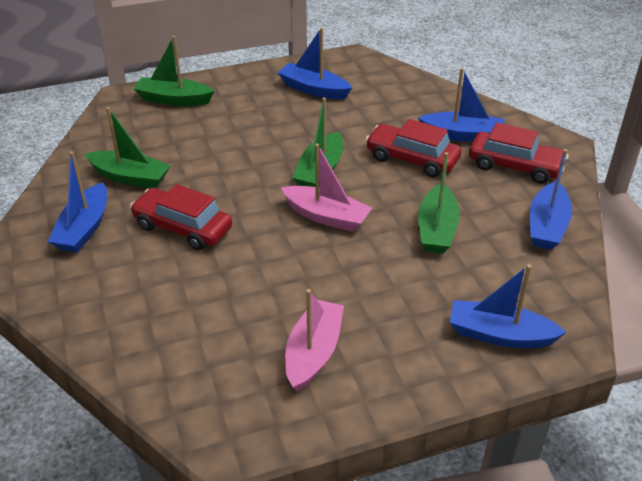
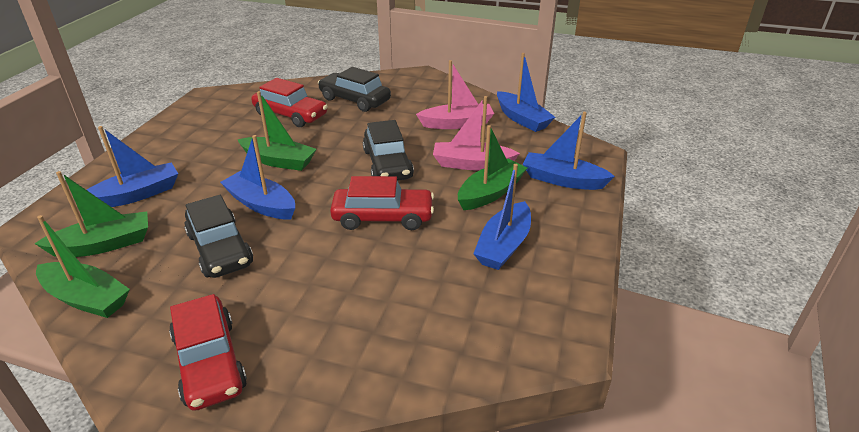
black car: none = 0 -> [184,195,253,278] [318,67,391,112] [363,120,414,181] = 3

